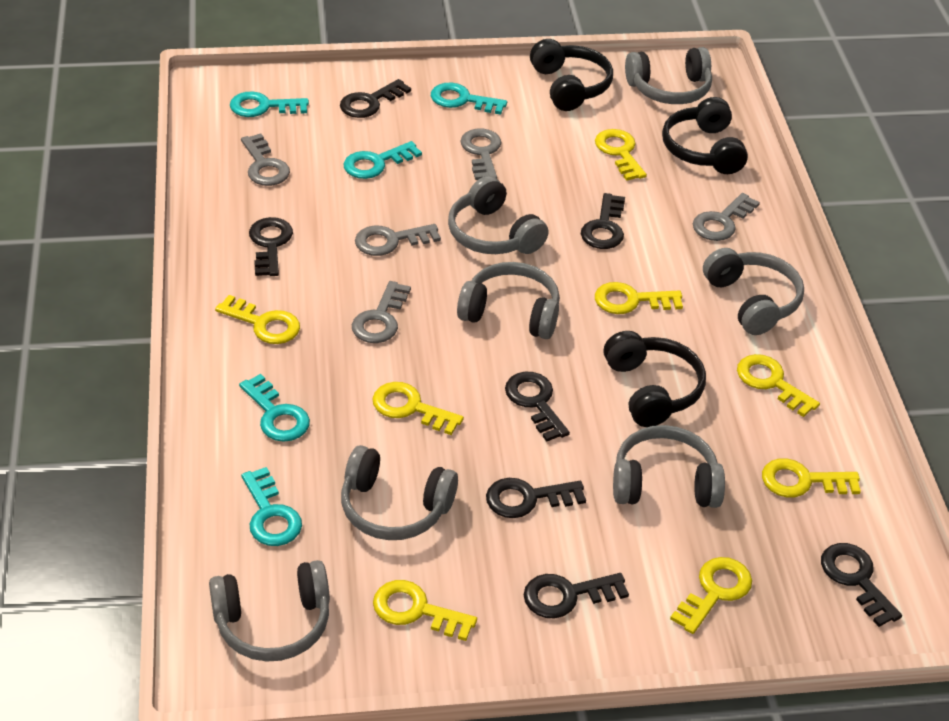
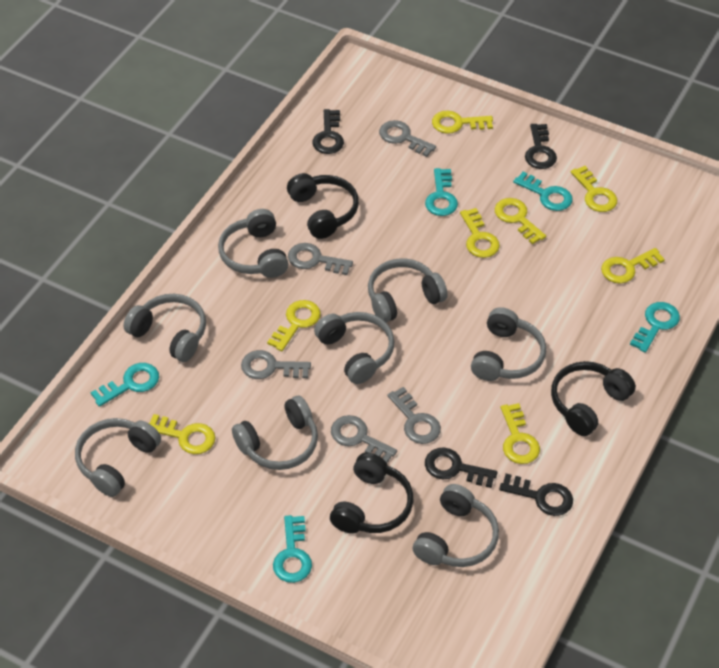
black key: [249,217,293,276] [340,79,411,118] [486,478,586,518] [505,372,570,442] [524,573,629,618] [581,193,625,249] [821,543,902,627] = 7 -> [312,109,344,154] [425,448,497,488] [499,474,573,516] [525,124,557,169] = 4
grey headphones: [209,560,330,662] [341,445,458,540] [448,176,549,254] [457,262,560,339] [613,425,725,508] [625,47,712,104] [703,248,804,335] = 7 -> [75,418,161,497] [123,294,206,362] [218,209,289,278] [232,396,318,470] [314,312,395,384] [368,258,448,323] [413,484,499,567] [471,307,546,381] = 8

